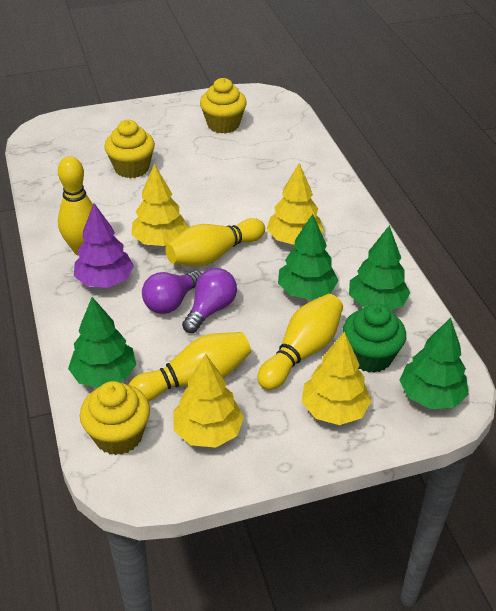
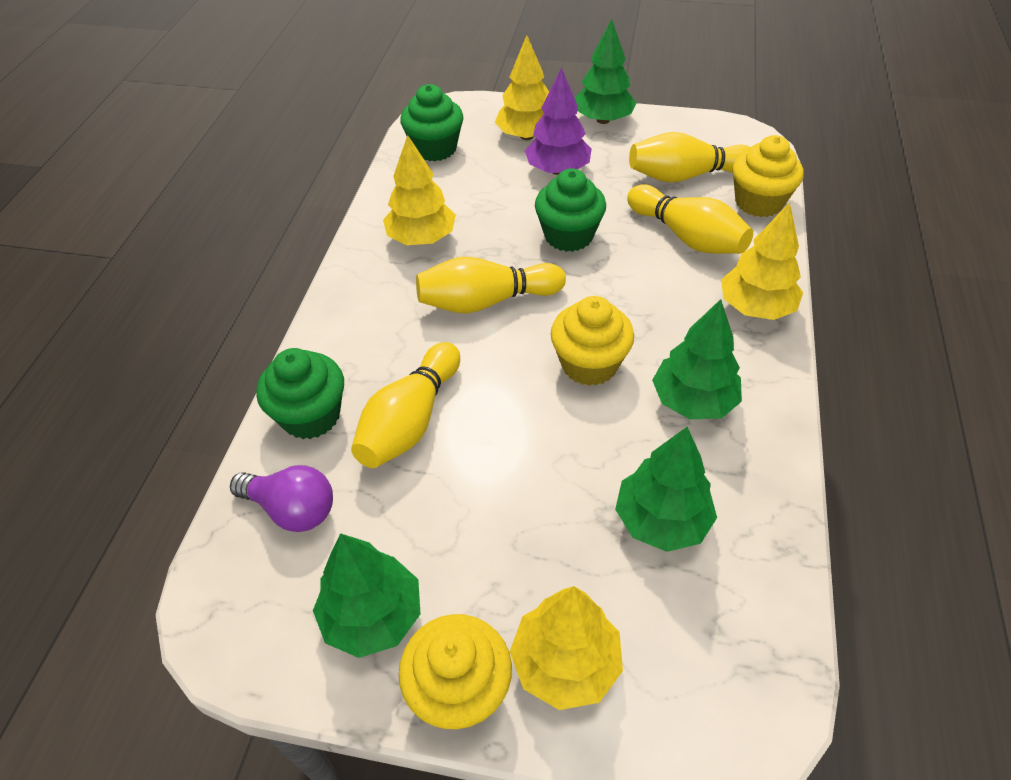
green cupcake: [342,303,406,373] = 1 -> [256,348,344,439] [400,84,463,161] [535,168,606,252] = 3
purple light bulb: [142,270,202,314] [182,268,237,333] = 2 -> [230,465,333,532] = 1

